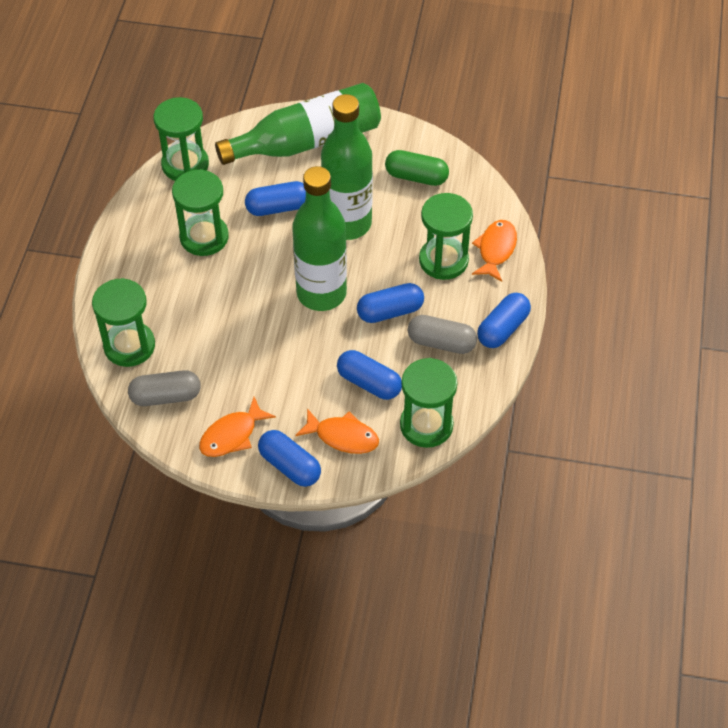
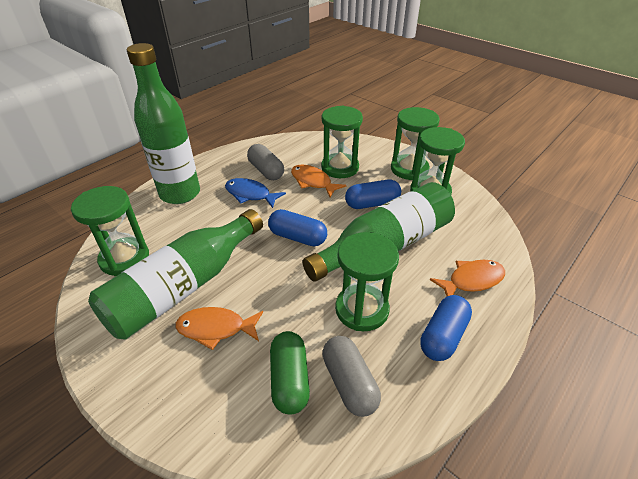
blue capsule: [245,181,306,216] [258,430,321,487] [337,350,402,400] [357,283,424,323] [477,293,531,348] = 5 -> [268,209,327,246] [345,179,401,209] [420,295,472,361] = 3
blue fish: none = 0 -> [225,178,286,208] = 1

